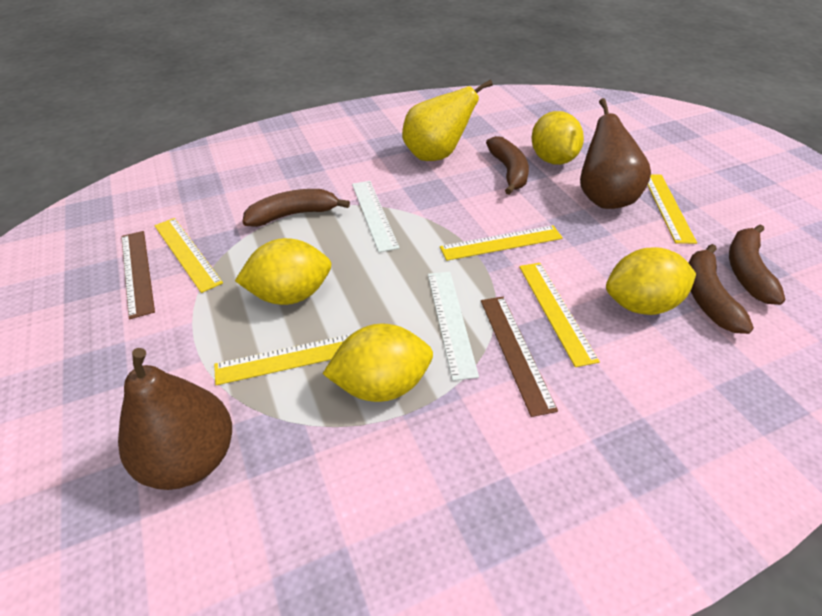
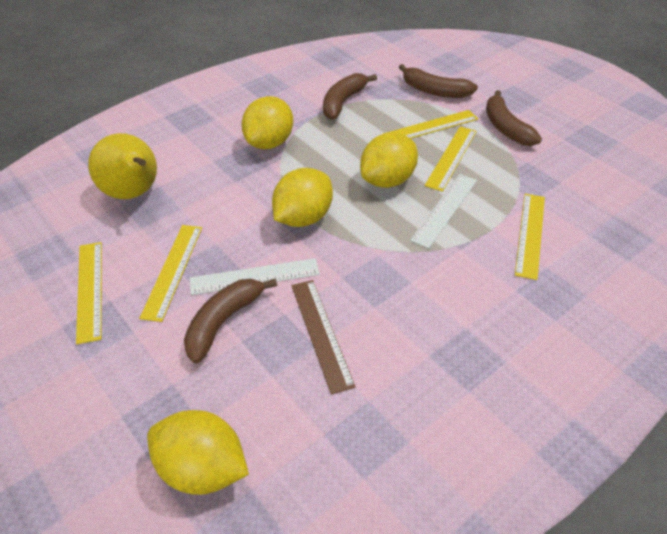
brown pear: [118,348,232,490] [580,98,651,209] = 2 -> none = 0
brown ruler: [121,231,155,319] [481,297,558,417] = 2 -> [291,280,356,394] = 1

